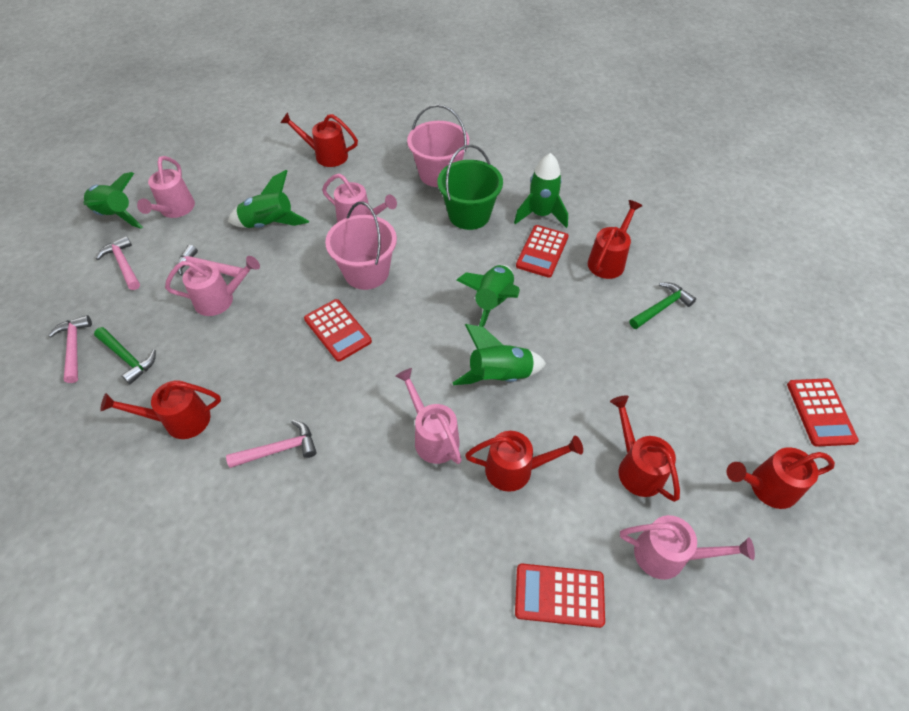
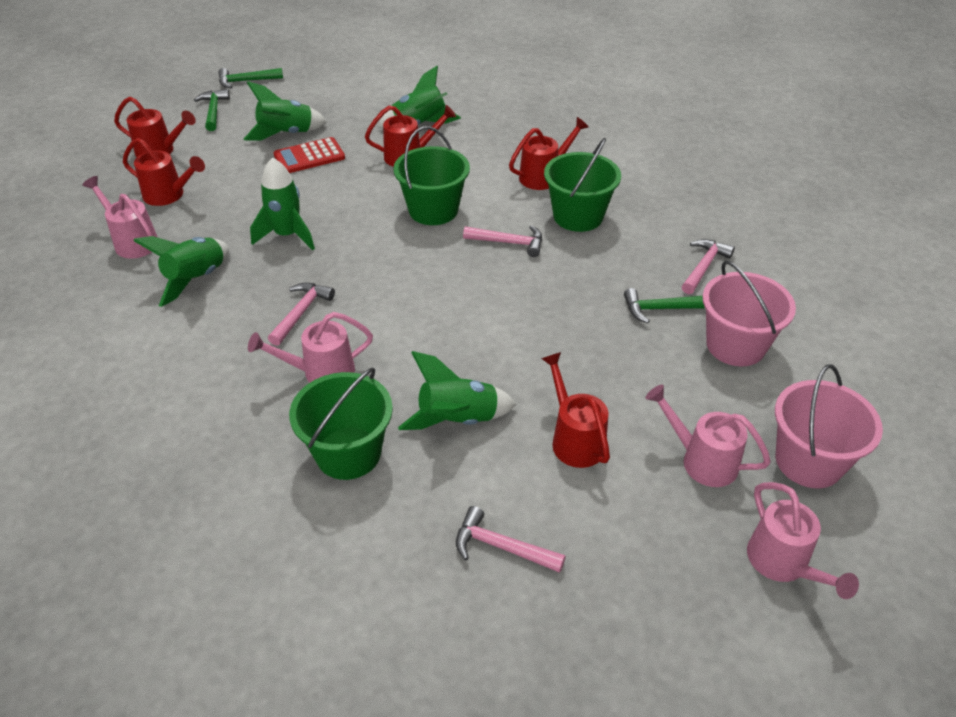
green bucket: [438,145,503,230] = 1 -> [289,368,393,480] [393,126,470,225] [544,138,621,232] = 3
green hammer: [94,327,156,384] [629,282,696,329] = 2 -> [194,89,230,131] [219,68,283,88] [624,288,705,323] = 3
pink watering can: [137,156,195,218] [165,256,260,316] [322,173,397,223] [396,368,462,464] [620,515,755,580] = 5 -> [82,176,158,259] [248,312,373,383] [645,384,771,487] [747,482,859,599] = 4
red calculator: [304,299,372,362] [515,564,605,628] [516,225,569,278] [787,379,859,447] = 4 -> [273,137,345,173] = 1
red watering can: [100,380,221,439] [280,112,358,167] [465,431,583,492] [588,200,642,279] [610,395,680,502] [726,447,835,509] = 6 -> [114,97,196,157] [123,138,205,206] [365,105,456,167] [509,117,589,190] [541,352,610,468] = 5

